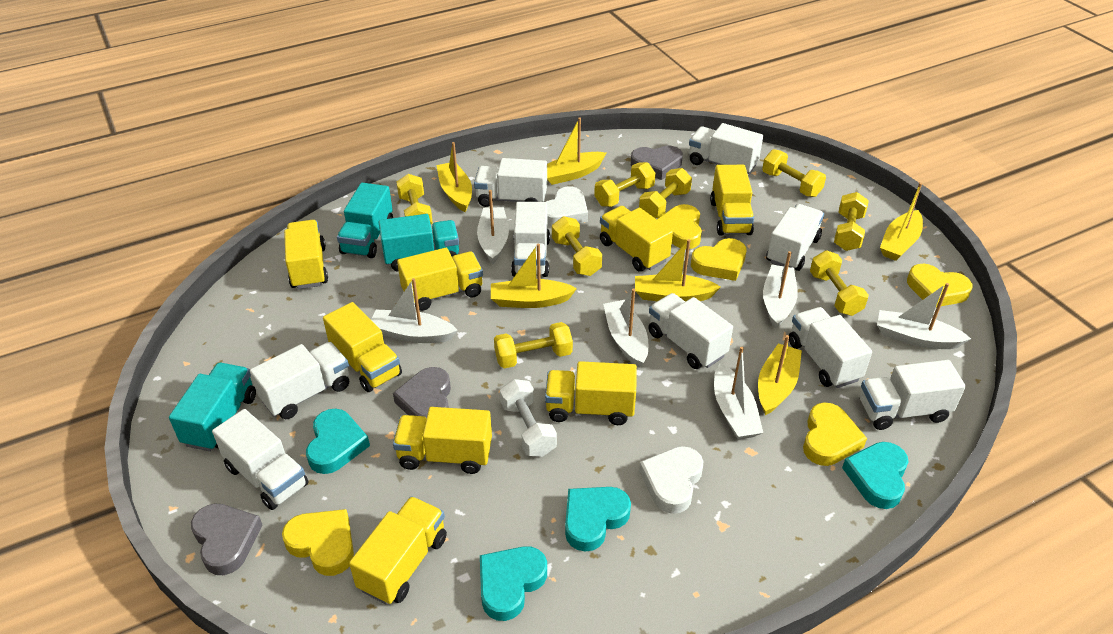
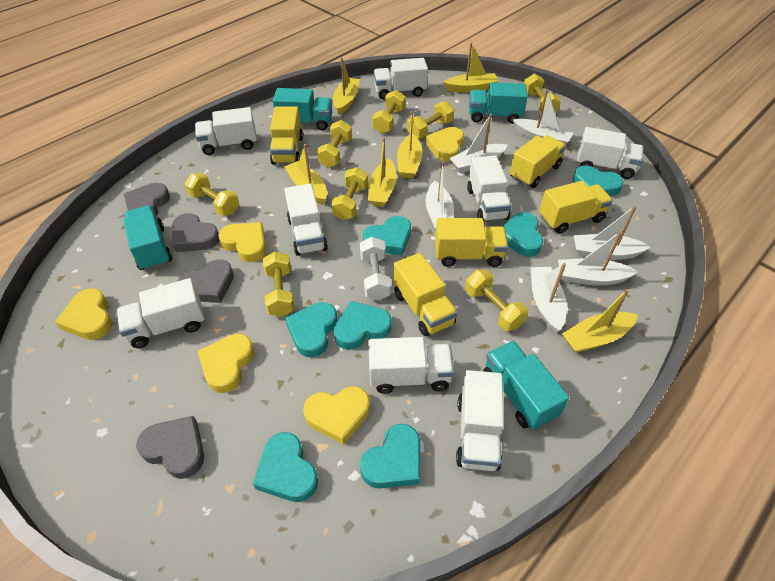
grey heart: [191,503,263,575] [393,367,451,418] [631,145,683,180] = 3 -> [123,183,170,217] [136,416,204,479] [172,213,219,252] [178,259,234,303] = 4
turquoise heart: [306,408,370,474] [480,546,547,621] [565,487,631,552] [842,442,909,509] = 4 -> [253,432,318,502] [285,302,337,357] [333,301,392,350] [360,424,420,488] [363,216,411,256] [502,212,543,257] [573,165,624,196] = 7
turquoise truck: [169,363,256,451] [337,183,393,258] [379,214,459,272] = 3 -> [123,205,172,271] [273,88,332,130] [469,83,528,124] [483,341,569,430] = 4
white heart: [546,187,588,227] [639,446,703,514] = 2 -> none = 0
white truck: [212,409,309,510] [250,342,349,419] [474,158,547,207] [511,202,550,277] [648,293,733,369] [689,123,763,174] [766,204,824,271] [789,307,872,388] [860,360,966,430] = 9 -> [117,278,205,348] [195,107,257,155] [284,184,328,256] [368,337,454,394] [373,58,428,99] [456,370,504,471] [467,155,512,221] [577,127,644,179] = 8
yellow truck: [284,220,328,289] [323,302,402,392] [349,496,447,605] [393,407,492,474] [397,248,483,311] [545,361,637,425] [600,206,673,272] [710,165,754,236] = 8 -> [270,106,303,165] [393,253,458,336] [435,218,508,267] [510,135,566,188] [539,181,613,234] = 5

